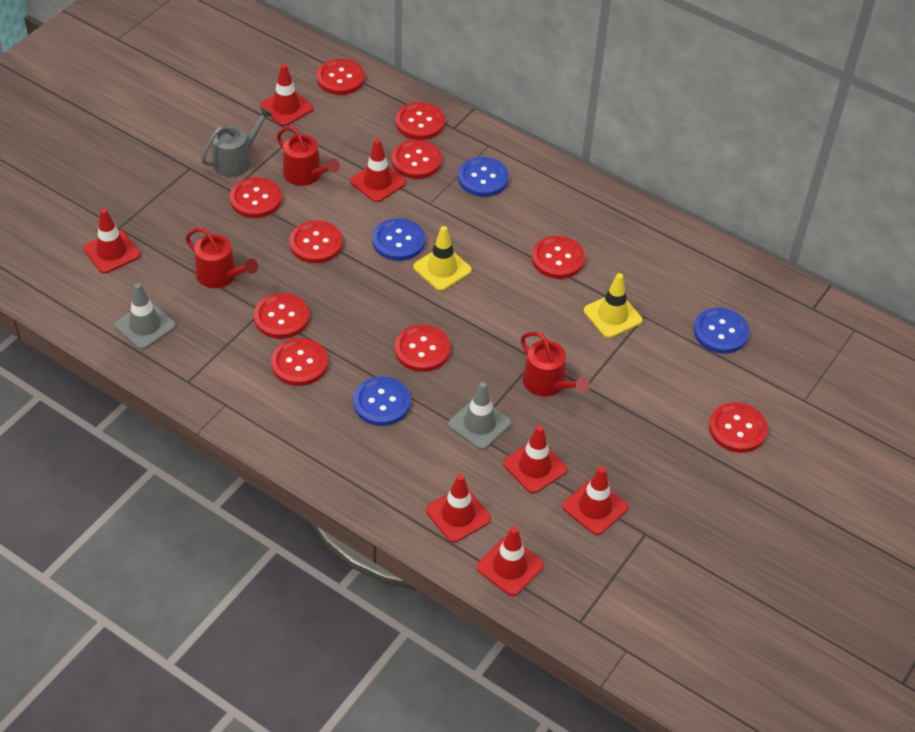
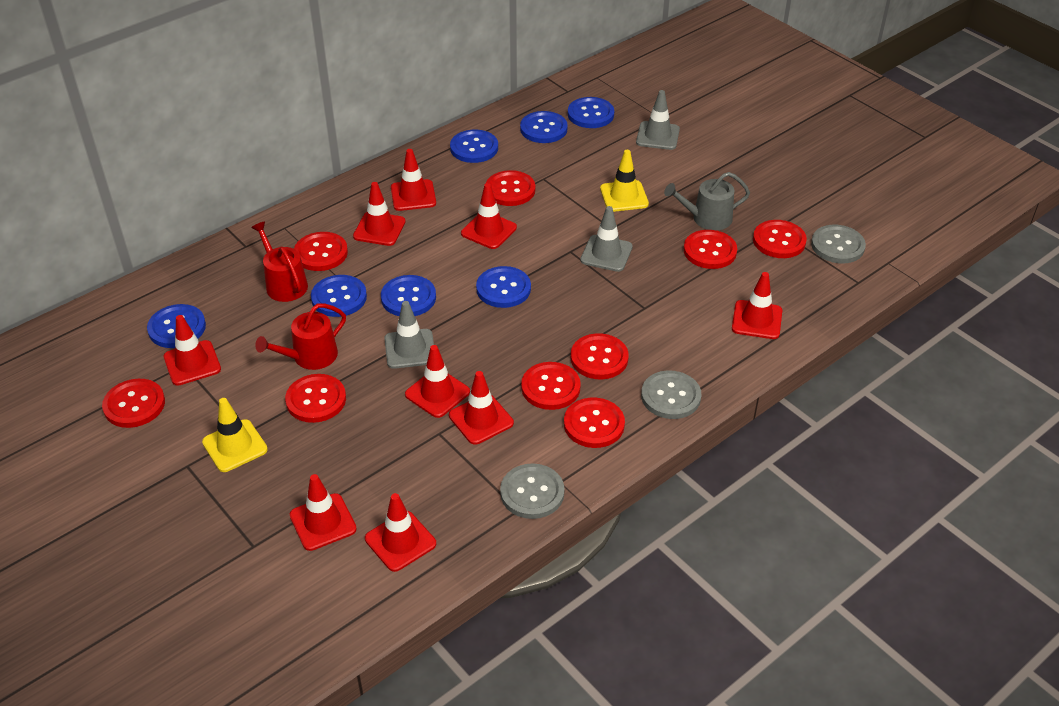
blue button: [353,376,411,426] [373,218,425,261] [458,157,509,197] [694,308,749,354] = 4 -> [147,304,206,348] [311,275,367,317] [381,275,436,316] [450,130,498,163] [476,266,531,308] [520,111,568,143] [568,97,614,128] = 7
grey button: none = 0 -> [500,463,565,519] [641,370,701,419] [811,225,866,263] = 3
grey traffic cone: [115,283,176,349] [448,382,511,450] = 2 -> [384,301,434,369] [580,206,633,272] [636,90,680,150] = 3
red button: [230,177,282,218] [254,293,309,339] [271,338,328,386] [289,221,343,263] [316,59,365,95] [391,140,442,179] [395,102,445,140] [395,325,450,372] [532,236,585,279] [709,402,768,453] = 10 -> [102,379,165,428] [285,374,346,423] [294,232,348,271] [486,170,535,206] [521,362,581,410] [564,398,625,448] [571,333,629,380] [684,230,737,269] [753,220,807,258] = 9
red traffic cone: [83,209,141,273] [260,64,313,126] [350,139,406,202] [426,474,491,543] [476,527,544,596] [503,425,567,493] [563,466,628,535] = 7 -> [164,315,221,386] [290,474,357,551] [353,182,406,246] [365,493,436,572] [391,149,436,211] [405,345,470,418] [449,371,514,445] [461,183,517,249] [732,272,782,339] = 9
red watering can: [186,227,258,288] [277,126,340,186] [521,332,589,397] = 3 -> [251,221,308,302] [255,303,346,370] = 2

